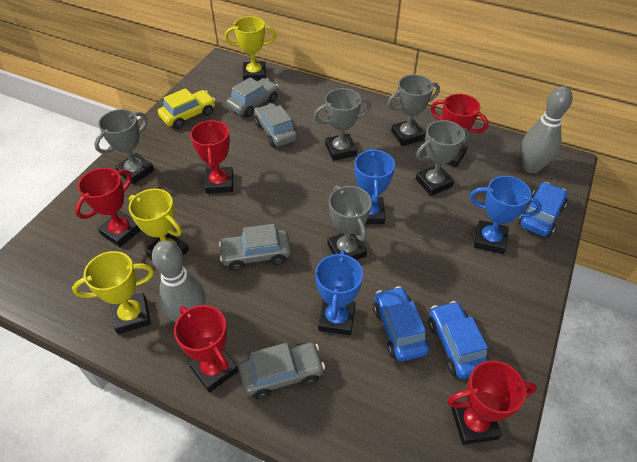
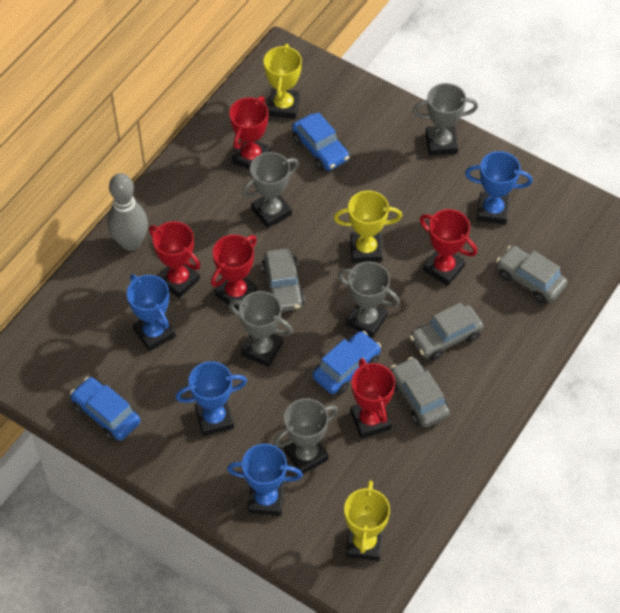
blue trophy: [315,250,363,335] [355,148,395,224] [470,176,542,254] = 3 -> [127,274,176,351] [175,361,247,436] [227,444,303,516] [465,151,533,225] = 4
grey bowling pin: [152,240,205,322] [521,86,573,173] = 2 -> [107,173,148,251] = 1
yellow car: [158,88,216,129] = 1 -> none = 0

